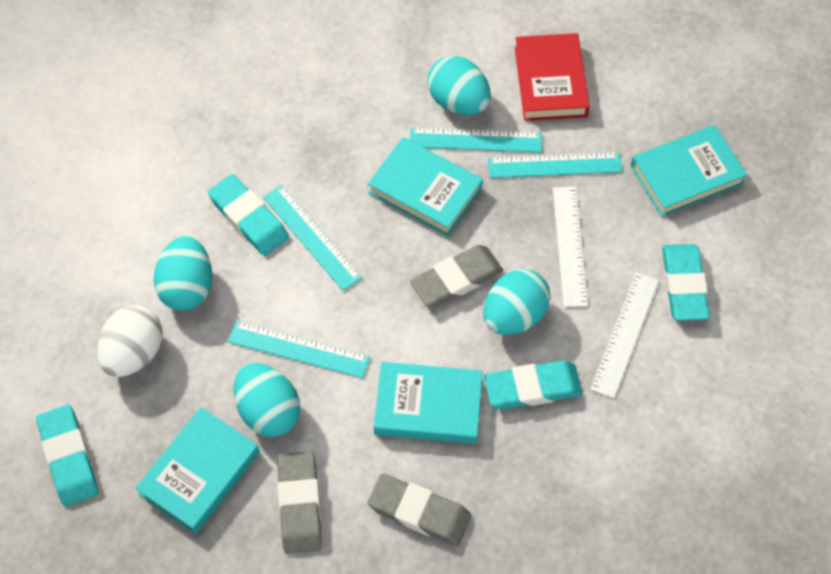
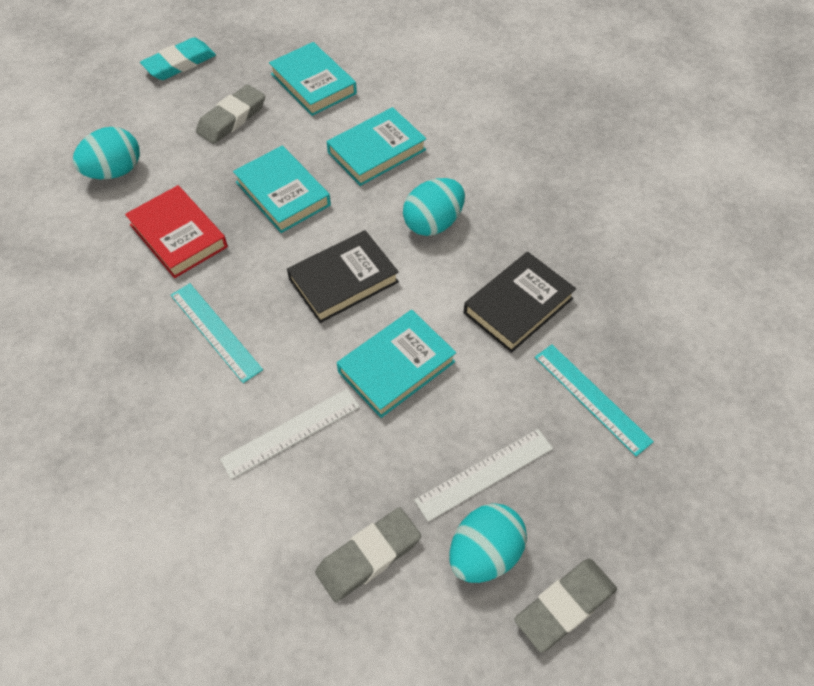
black book: none = 0 -> [287,230,399,323] [464,252,576,353] = 2
turquoise egg: [154,236,212,311] [234,363,300,437] [428,56,491,115] [483,269,551,335] = 4 -> [73,127,140,179] [403,178,465,236] [449,504,527,583] = 3
turquoise eraser: [36,405,98,506] [208,174,289,256] [484,360,583,409] [662,244,710,321] = 4 -> [140,37,216,80] = 1
turquoise ruler: [228,321,370,378] [263,185,362,291] [410,127,542,152] [488,152,622,178] = 4 -> [171,283,263,383] [535,344,654,456] = 2
white egg: [97,305,163,377] = 1 -> none = 0

